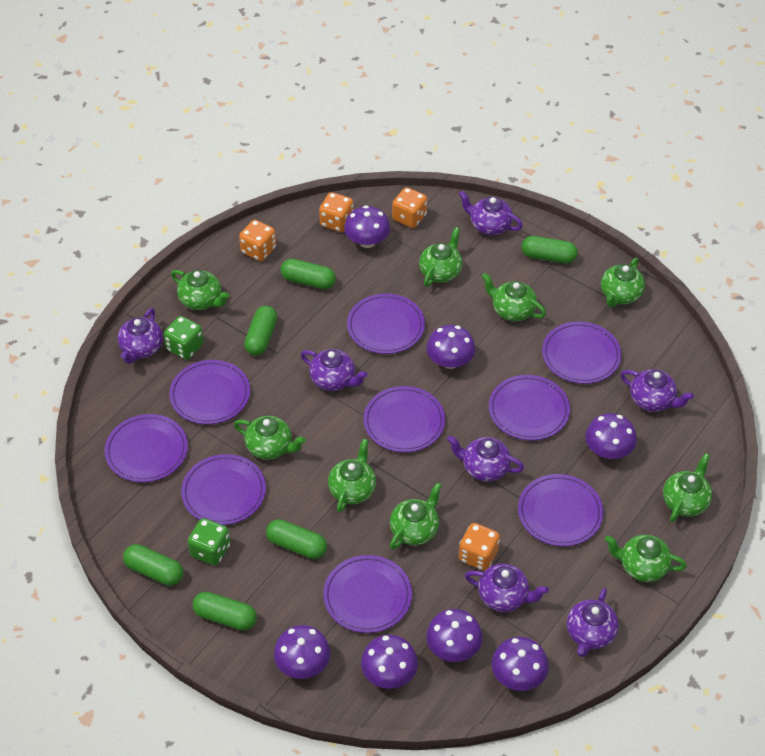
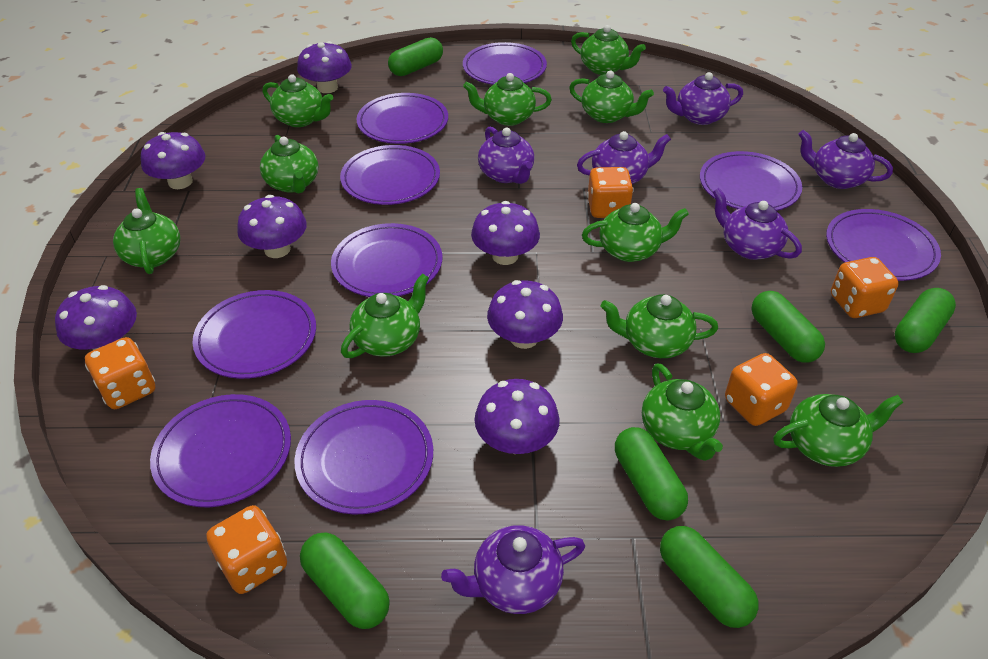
green dice: [164,316,204,360] [188,518,230,565] = 2 -> none = 0
green teapot: [171,270,229,310] [234,416,306,460] [328,439,376,513] [390,482,442,550] [419,227,462,287] [482,273,546,321] [601,258,645,307] [605,535,687,582] [663,453,712,522] = 9 -> [113,188,180,274] [260,135,318,193] [262,74,333,127] [341,273,429,358] [463,73,552,126] [569,70,654,123] [571,25,646,75] [582,203,689,262] [601,294,718,358] [642,364,723,461] [773,394,903,467] = 11
orange dice: [239,220,276,261] [319,192,353,232] [392,187,427,228] [459,523,500,571] = 4 -> [85,337,155,409] [206,505,287,594] [587,167,634,218] [725,353,798,426] [831,257,899,318] = 5
purple teapot: [118,308,163,364] [301,349,367,391] [447,435,524,482] [459,191,523,235] [465,564,549,612] [567,588,619,657] [620,369,694,412] = 7 -> [441,525,585,614] [478,127,535,184] [577,131,671,184] [663,72,743,125] [713,188,802,260] [798,130,893,189] = 6

